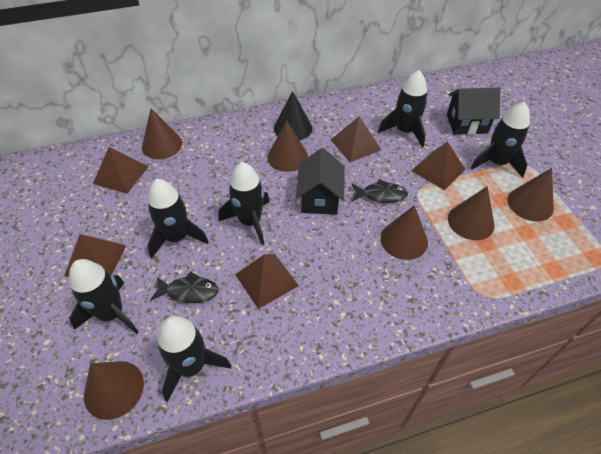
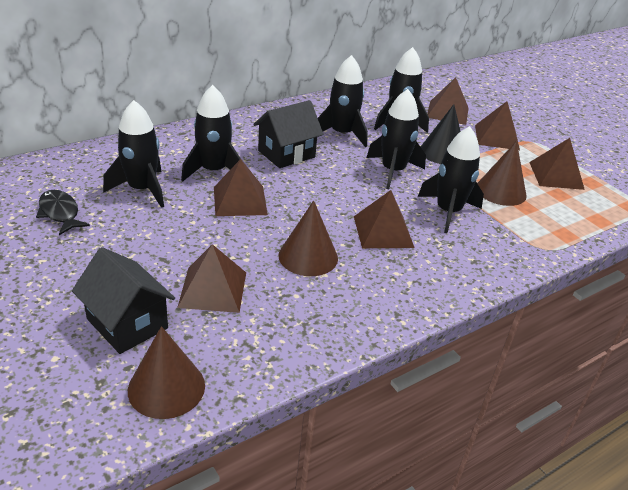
black fish: [150,271,218,303] [351,179,408,203] = 2 -> [36,190,90,235] = 1
brown cone: [84,361,144,420] [142,109,182,159] [267,120,308,172] [380,205,428,260] [448,186,495,240] [507,168,554,221] = 6 -> [128,326,205,419] [278,200,338,276] [477,141,527,206] = 3
brown pyramid: [64,234,126,277] [93,147,148,194] [235,253,299,309] [331,116,382,162] [411,142,465,190] = 5 -> [177,244,246,313] [214,159,268,216] [354,190,415,248] [427,77,469,125] [475,101,520,150] [529,138,585,190] = 6

